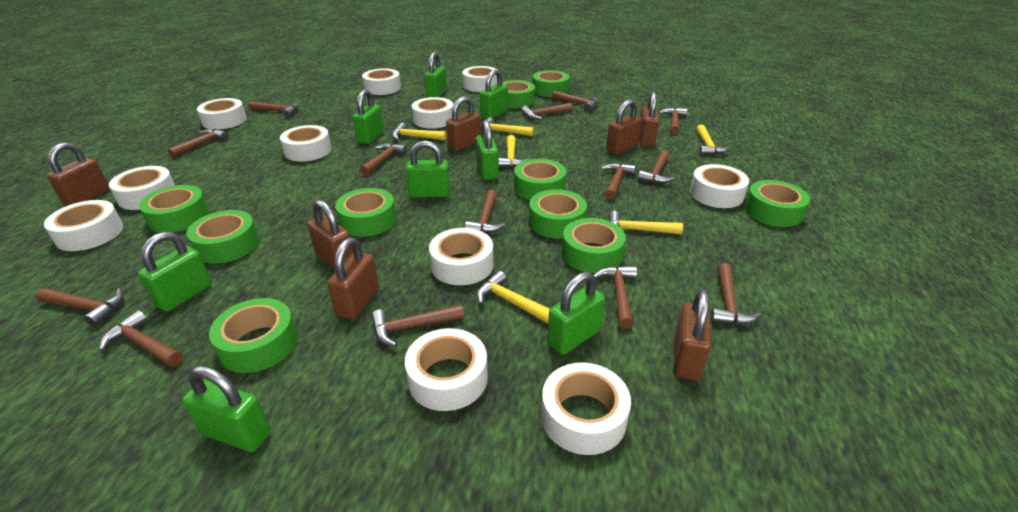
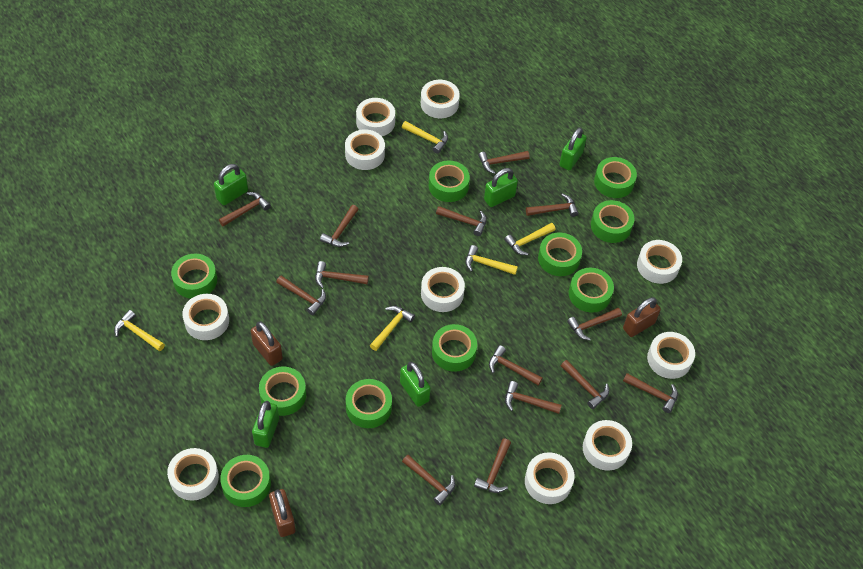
brown padlock: [47,142,109,206] [307,199,353,269] [328,238,379,319] [446,96,481,151] [606,99,642,154] [639,92,659,147] [673,289,711,381] = 7 -> [251,321,283,366] [269,489,296,537] [623,297,661,337] = 3
green padlock: [138,232,212,312] [182,365,271,452] [353,89,384,144] [406,140,450,198] [424,52,447,98] [476,120,499,180] [480,69,508,119] [547,272,605,355] = 8 -> [214,164,248,205] [252,401,279,448] [400,362,431,407] [484,168,518,207] [559,128,587,170] = 5
white tape: [44,200,123,251] [109,166,175,210] [197,98,247,130] [280,125,332,162] [362,68,401,95] [405,328,488,411] [412,97,453,129] [429,228,494,285] [462,66,497,92] [541,362,631,455] [690,164,749,208] = 11 -> [167,448,219,501] [182,294,229,340] [345,129,385,170] [356,98,395,136] [421,80,460,118] [421,267,465,312] [525,452,574,504] [583,420,632,471] [637,240,682,284] [647,332,695,379] = 10
yellow hammer: [392,123,447,140] [477,271,550,324] [486,117,534,137] [499,135,529,168] [609,211,683,234] [696,124,730,155] = 6 -> [114,310,165,351] [370,306,415,351] [402,121,448,154] [465,245,518,275] [504,223,556,255] = 5

